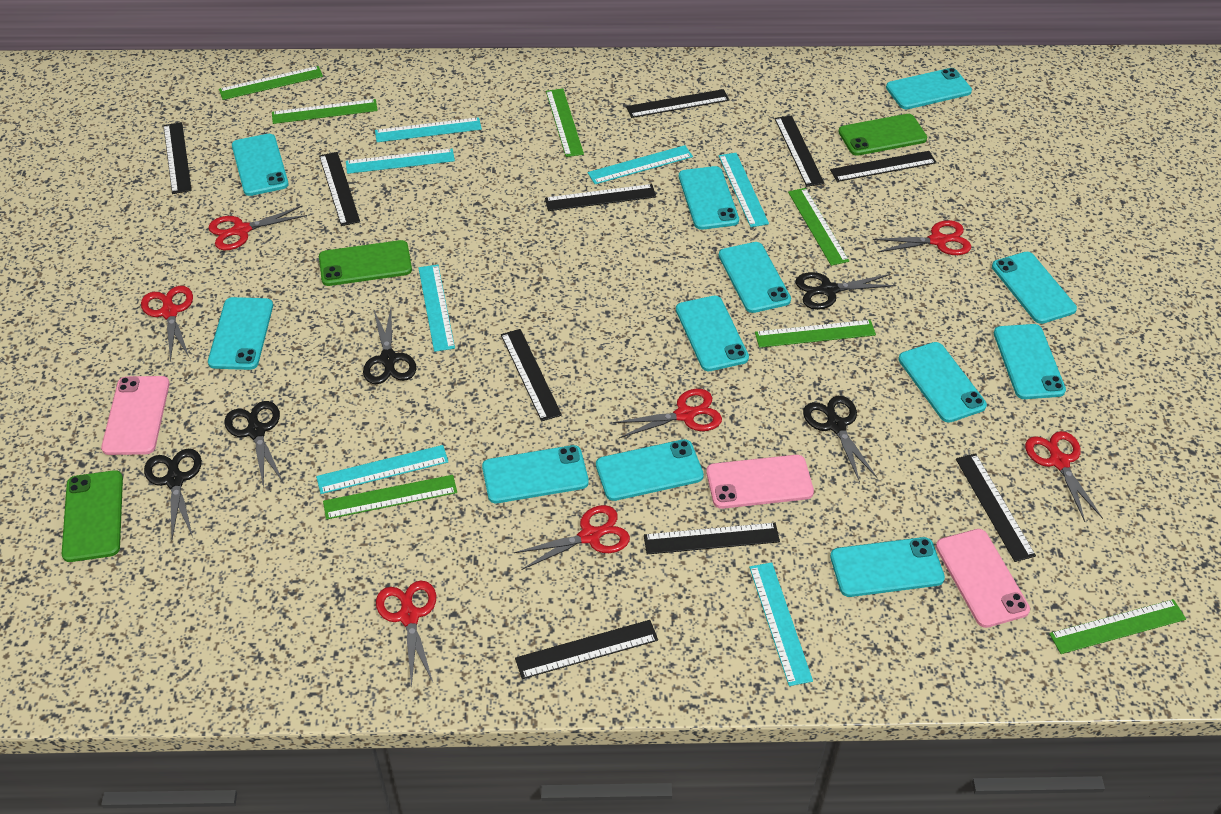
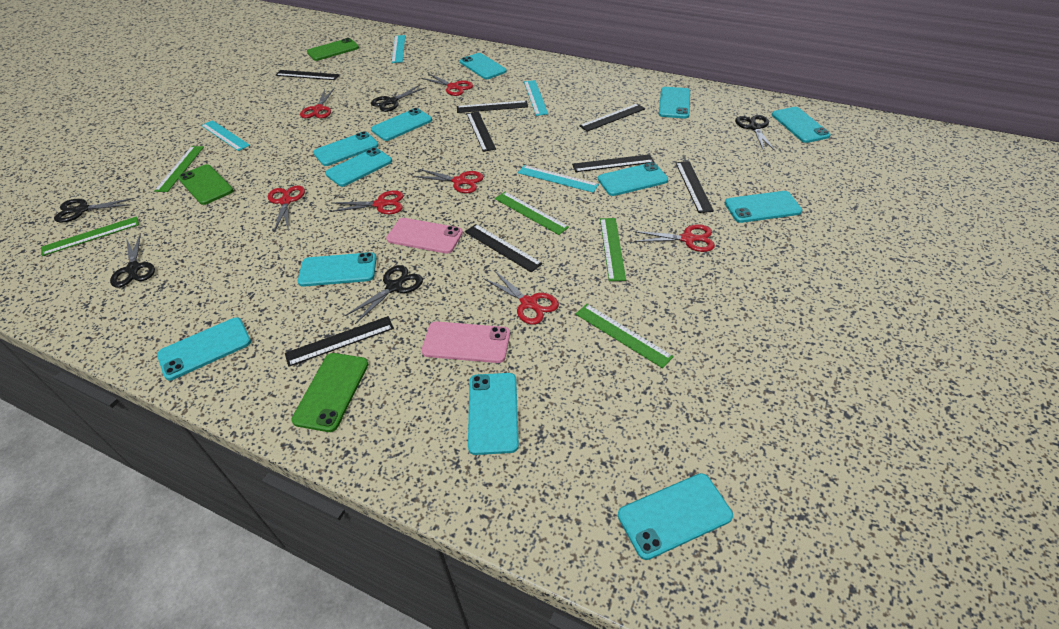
black ruler: [163,122,192,194] [319,152,360,226] [501,329,562,421] [515,620,658,679] [545,184,656,211] [626,89,729,118] [644,523,780,554] [775,116,824,187] [830,151,937,182] [956,453,1036,562] = 10 -> [275,70,340,80] [285,316,394,367] [457,101,528,113] [465,224,543,273] [467,111,496,152] [572,154,654,172] [579,104,645,132] [676,161,714,213] = 8
green ruler: [219,66,323,100] [272,99,378,124] [323,475,457,520] [546,89,584,157] [755,320,876,348] [788,188,849,266] [1049,599,1186,654] = 7 -> [41,216,139,256] [154,146,204,192] [495,192,569,235] [576,304,674,368] [600,218,626,281] = 5
pink phone: [101,376,170,455] [706,455,814,509] [936,529,1030,628] = 3 -> [386,218,463,254] [422,322,510,363] = 2
turquoise ruler: [316,445,448,494] [346,149,455,174] [375,117,482,142] [418,265,455,352] [588,145,693,184] [719,153,769,227] [749,562,813,686] = 7 -> [201,120,250,151] [391,35,405,63] [518,165,599,193] [524,80,548,116] = 4

